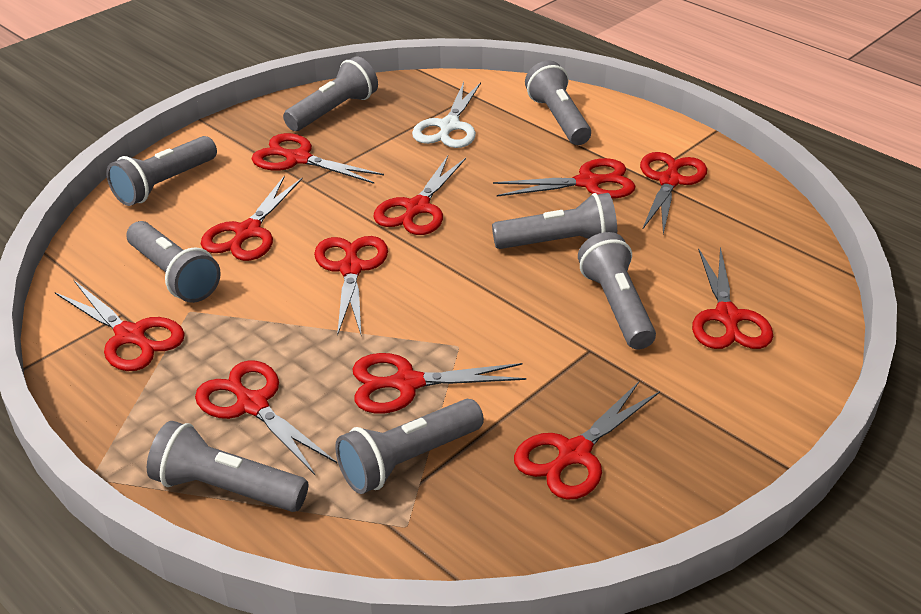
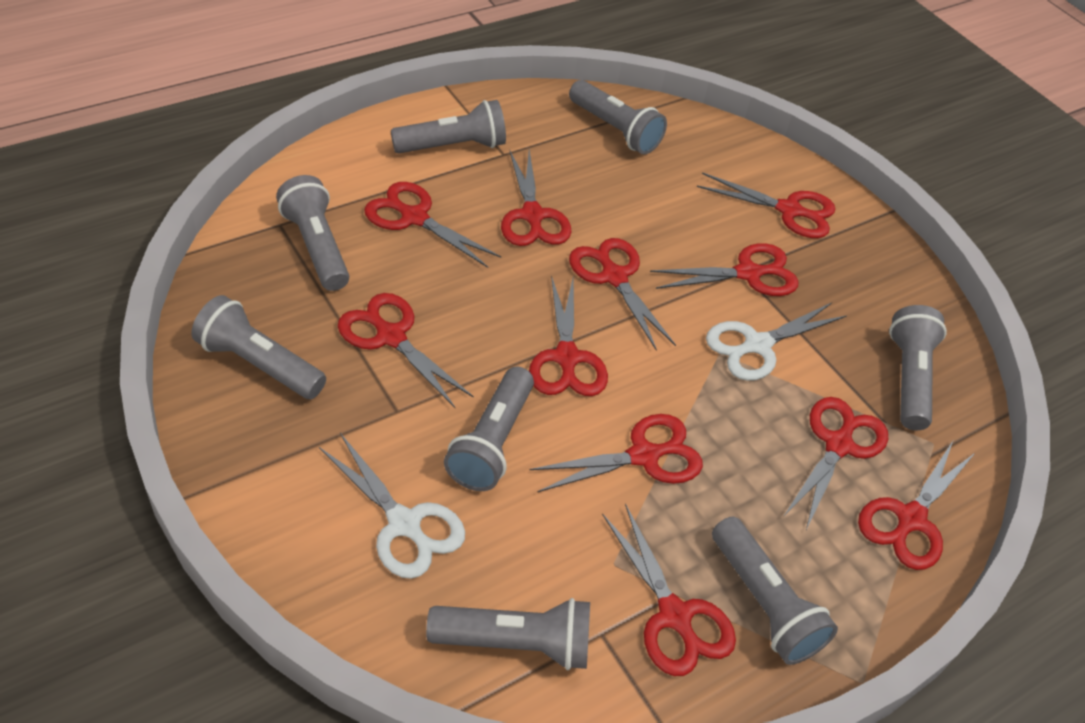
white scissors: [412,82,481,148] = 1 -> [319,433,465,579] [706,303,846,381] = 2

